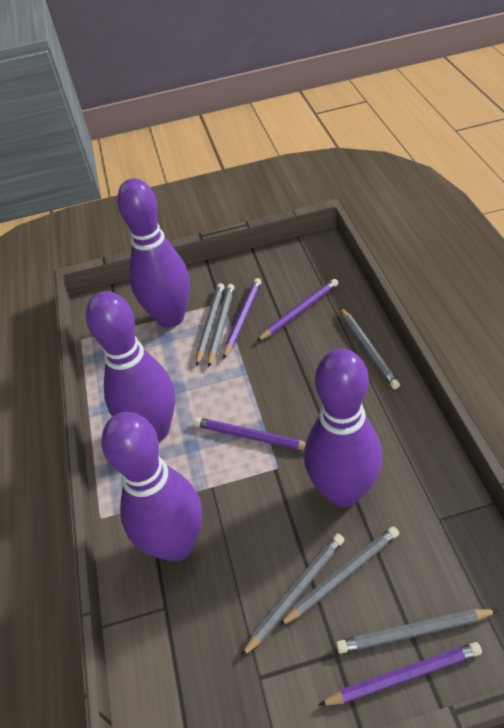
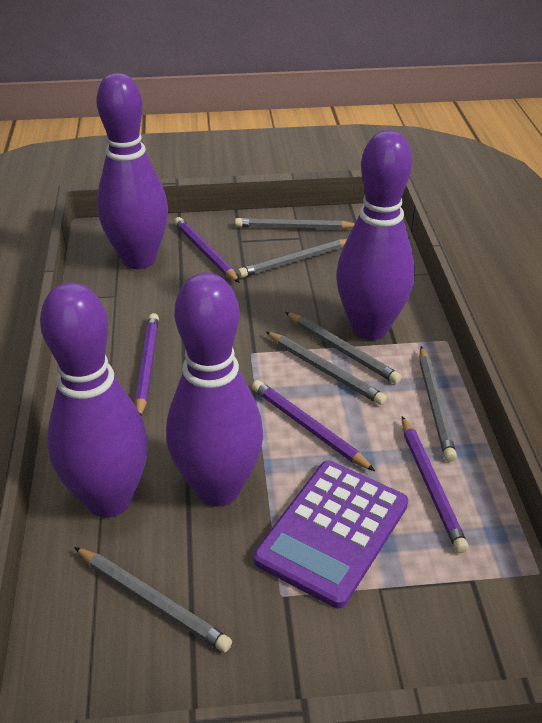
purple calculator: none = 0 -> [253,461,408,608] = 1

